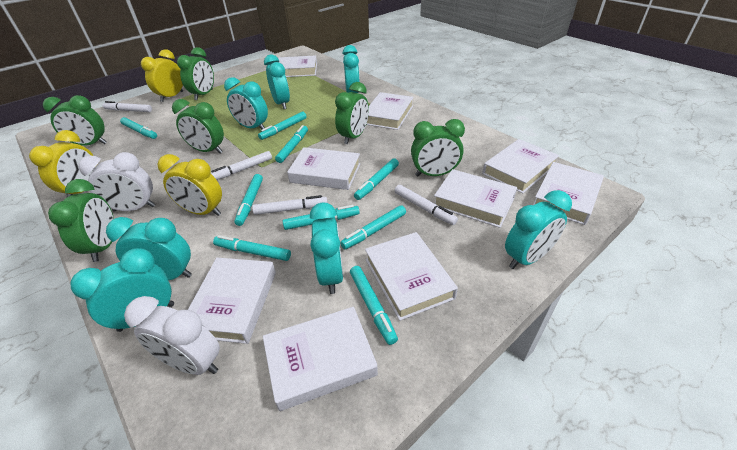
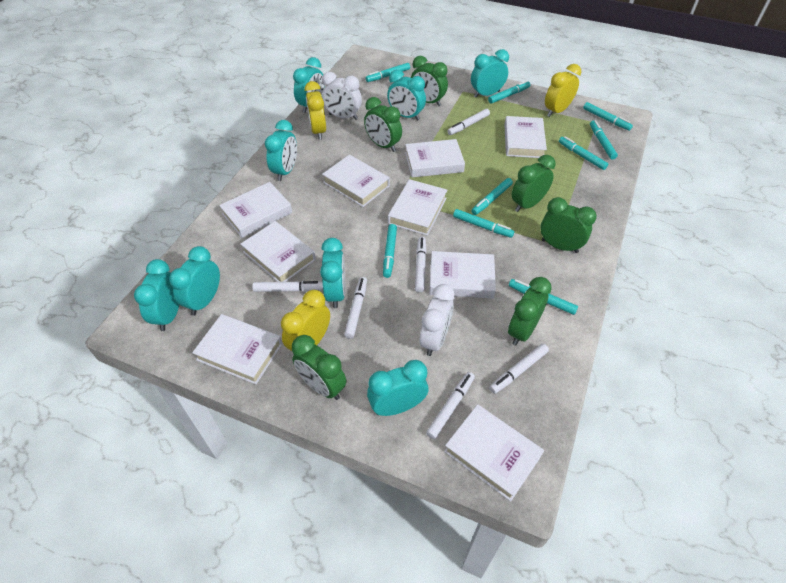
turquoise clock: [71,248,174,332] [106,217,192,280] [224,77,268,129] [264,54,290,109] [310,203,344,294] [342,45,360,93] [505,190,572,269] = 7 -> [134,259,179,331] [169,246,220,316] [265,120,297,181] [293,57,325,113] [320,238,345,308] [367,360,428,416] [387,70,426,121] [471,49,509,98] = 8
white marker: [103,101,152,112] [211,151,272,180] [252,195,328,215] [395,185,458,225] = 4 -> [252,281,323,292] [344,277,367,338] [415,237,427,292] [426,372,475,439] [447,109,490,135] [489,344,549,394] = 6

